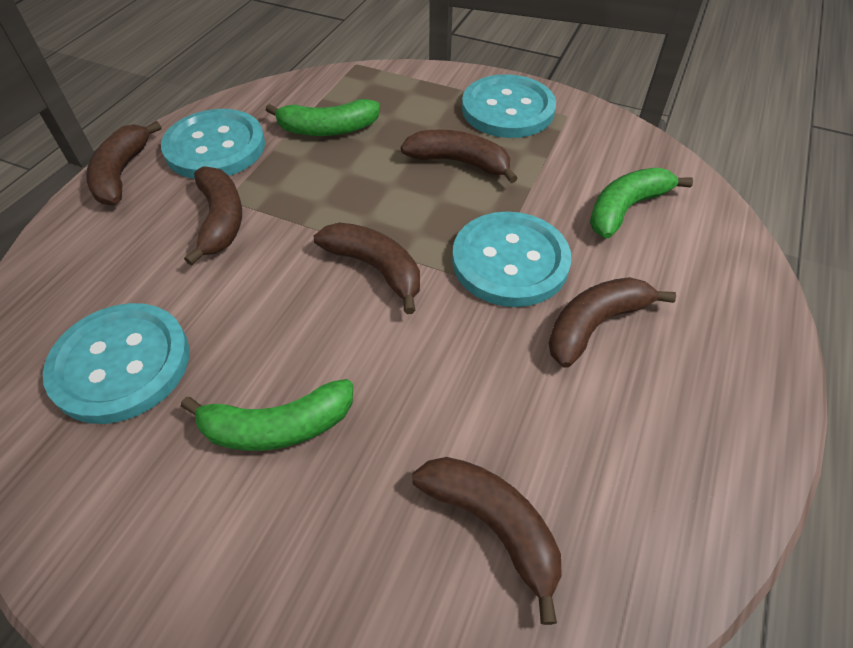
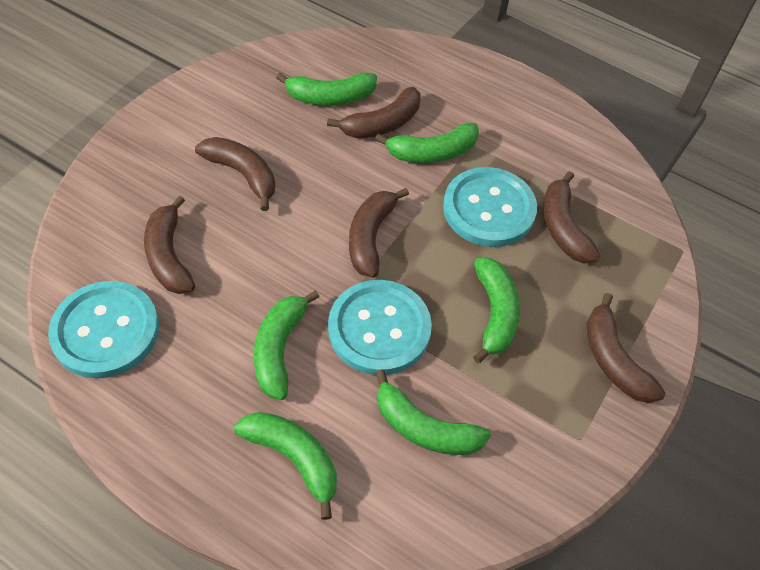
green banana: [181,379,353,451] [266,99,380,136] [590,168,693,238] = 3 -> [234,412,337,520] [254,290,319,400] [276,72,377,105] [375,123,479,163] [375,369,491,455] [473,258,520,363] = 6
turquoise button: [43,303,190,424] [161,109,265,179] [452,211,571,307] [462,74,556,138] = 4 -> [48,281,159,378] [328,280,432,375] [443,167,537,247] = 3

